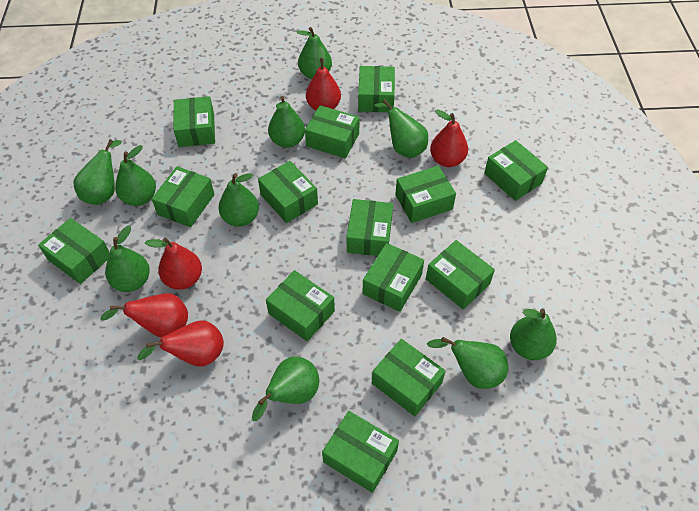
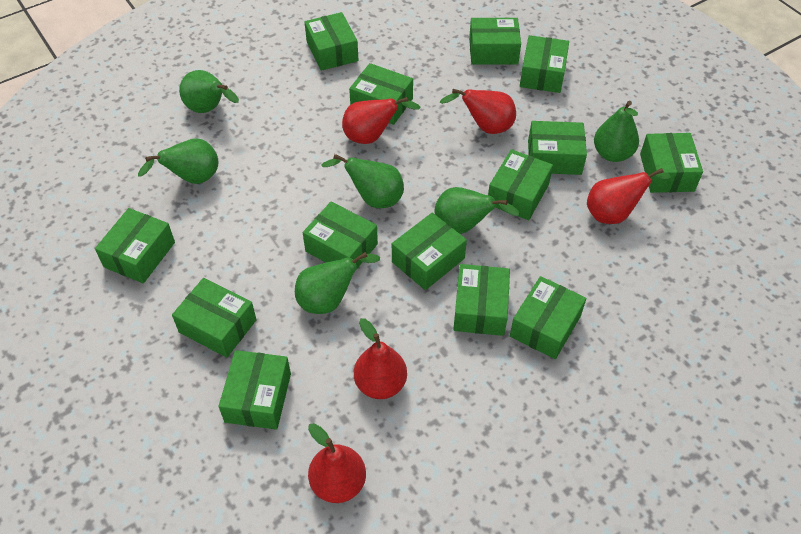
green pear: [74,139,122,205] [105,226,150,292] [115,145,156,206] [218,173,259,227] [252,357,319,421] [268,96,305,148] [297,27,332,79] [374,99,428,158] [427,337,508,389] [510,309,557,360] = 10 -> [138,139,218,184] [179,70,239,113] [295,252,380,314] [321,154,404,208] [435,187,520,234] [594,101,639,162] = 6

